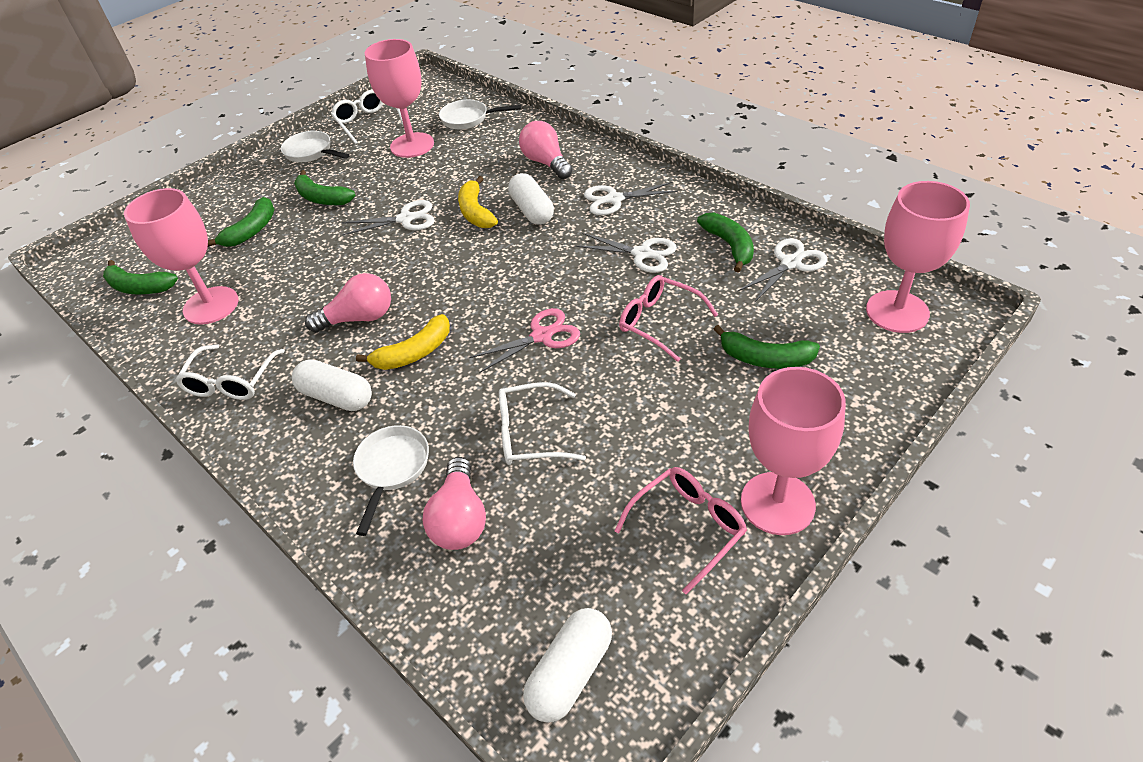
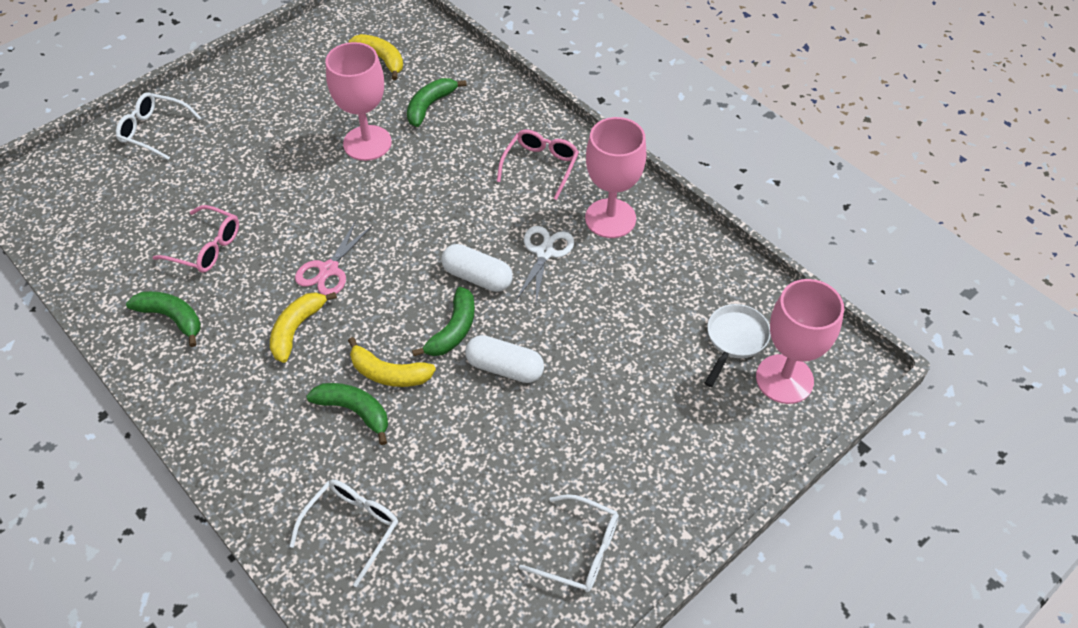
green banana: [103,260,178,295] [208,197,274,247] [294,170,356,205] [697,213,754,273] [713,325,820,369] = 5 -> [126,291,201,347] [306,383,388,445] [407,78,467,127] [412,287,475,356] = 4
pink goblet: [124,188,239,325] [365,39,434,158] [741,367,846,535] [866,181,970,333] = 4 -> [326,42,392,161] [585,117,647,238] [756,279,844,404] = 3
pink light bulb: [305,273,391,333] [423,457,486,550] [519,121,572,179] = 3 -> none = 0
white capsule: [292,360,372,411] [508,173,554,225] [523,608,612,723] = 3 -> [441,244,513,292] [465,335,544,383] = 2
white pan: [281,131,349,162] [353,425,429,536] [439,100,521,130] = 3 -> [705,304,771,387] = 1
white scissors: [342,200,434,235] [575,233,677,273] [584,182,678,215] [737,238,828,303] = 4 -> [516,226,574,302] = 1
yellow banana: [356,314,450,370] [458,176,498,228] = 2 -> [270,292,337,363] [348,337,436,387] [349,34,403,80] = 3

